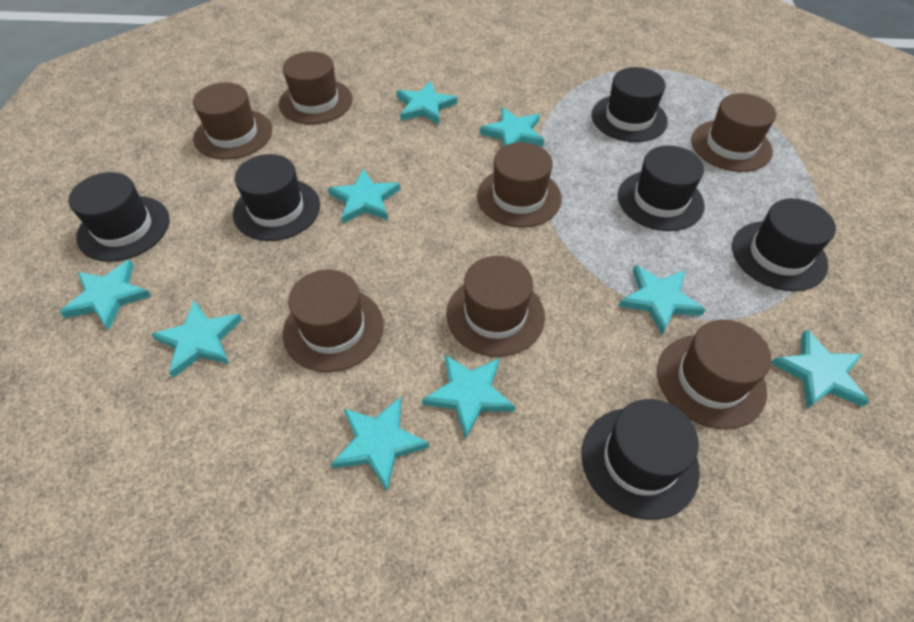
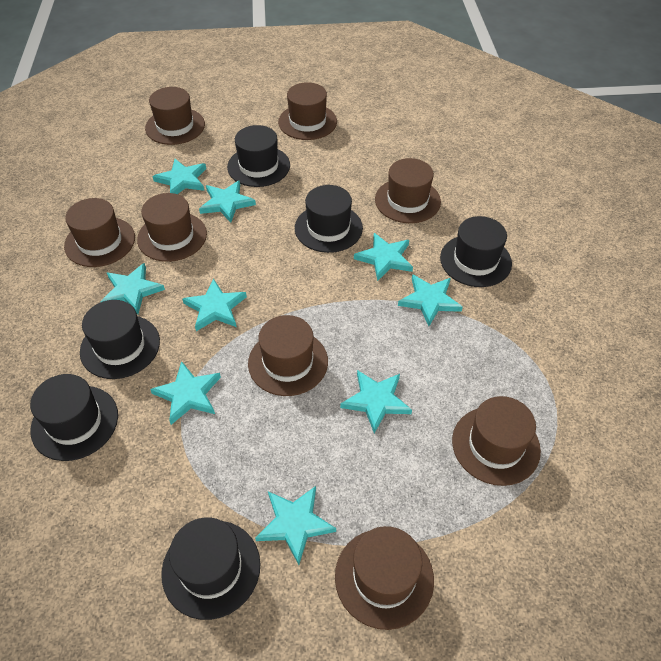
brown hat: [193,82,272,160] [279,51,352,124] [283,269,384,372] [446,256,545,357] [477,142,562,228] [657,320,772,429] [691,93,776,172] = 7 -> [64,198,135,267] [137,193,207,262] [145,87,205,145] [248,315,328,396] [278,82,337,140] [335,526,434,630] [375,158,441,223] [452,396,541,486] = 8

